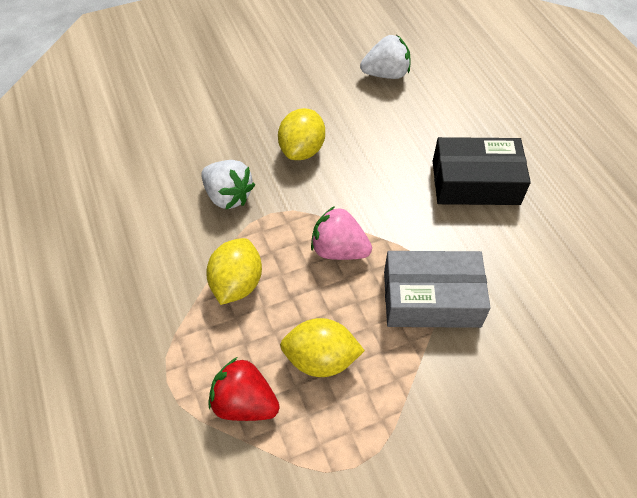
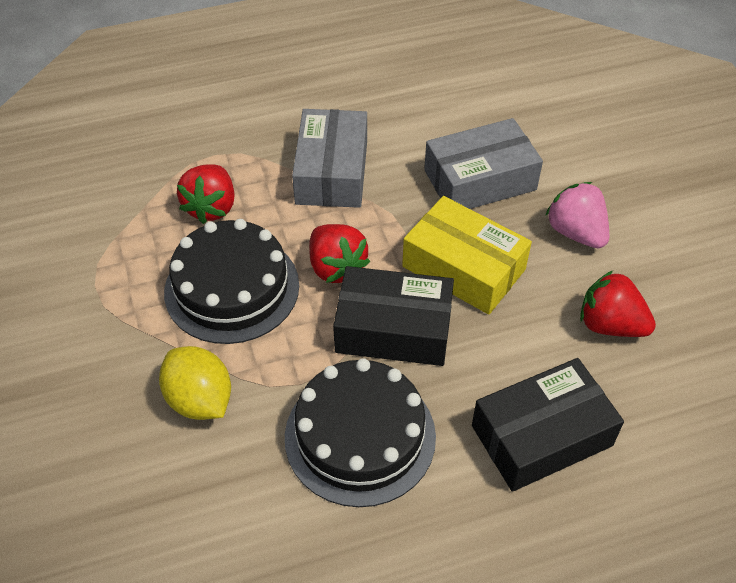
black box: [433,137,531,205] = 1 -> [333,266,454,366] [472,358,624,492] = 2
black cake: none = 0 -> [164,219,299,344] [285,358,436,507] = 2
grey box: [384,251,491,328] = 1 -> [292,109,367,208] [424,118,543,209] = 2
red strawberry: [208,357,280,421] = 1 -> [177,165,235,224] [309,224,370,283] [580,271,656,337] = 3
white strawberry: [201,160,255,209] [360,35,411,79] = 2 -> none = 0
yellow box: none = 0 -> [402,196,532,315] = 1
yellow lemon: [206,238,262,305] [278,108,325,160] [280,318,365,377] = 3 -> [159,346,231,420] = 1

